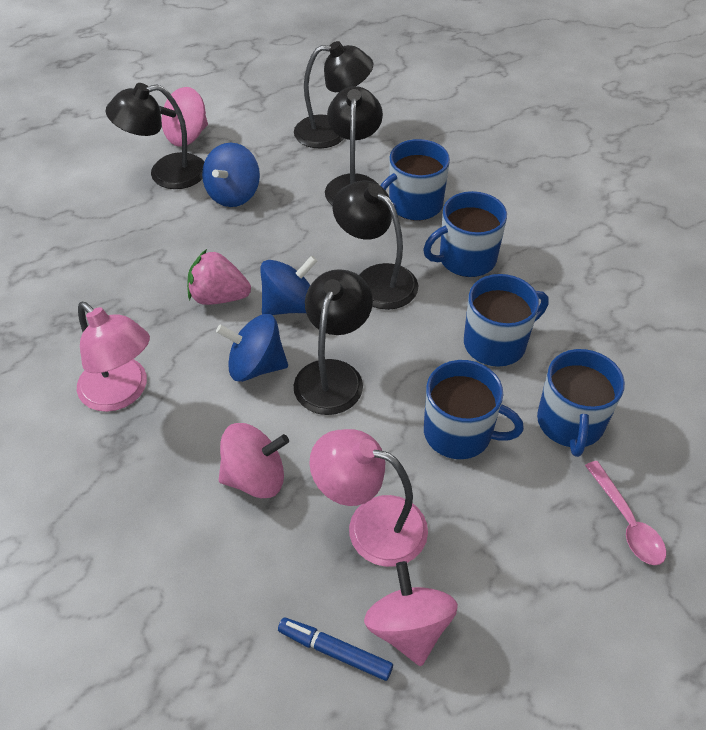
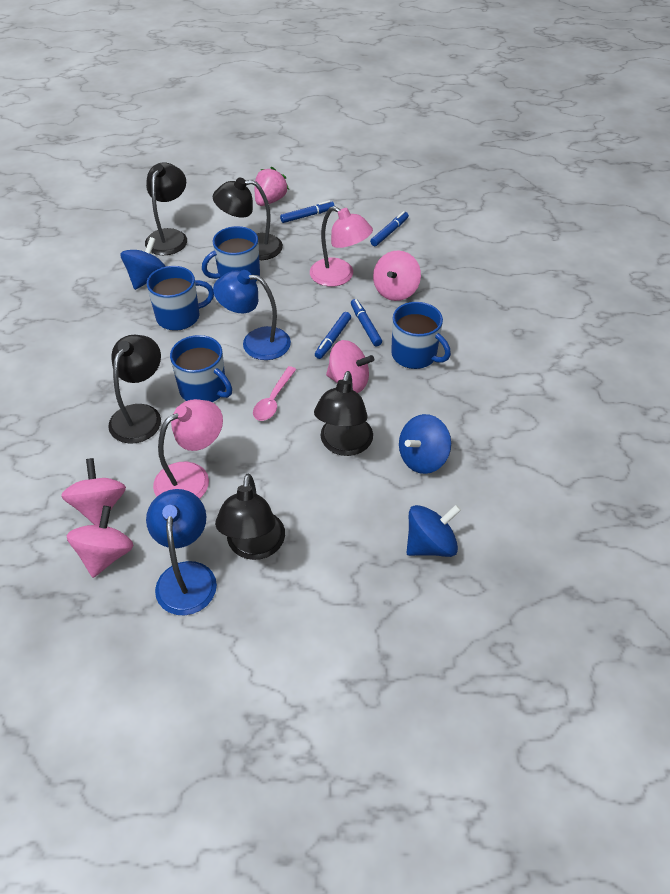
blue lamp: none = 0 -> [146,489,217,615] [213,270,291,360] = 2
blue marker: [278,617,393,681] = 1 -> [280,200,335,223] [315,312,351,359] [351,299,382,346] [370,211,409,246] = 4
blue mug: [380,139,450,221] [423,191,507,277] [424,360,524,459] [464,274,548,367] [537,349,625,457] = 5 -> [147,266,214,331] [170,335,232,402] [202,226,260,282] [391,302,451,369] = 4
pink spinning top: [159,87,208,147] [219,423,289,498] [364,561,458,666] = 3 -> [61,458,126,525] [66,506,134,578] [326,340,374,393] [373,250,421,301] = 4

